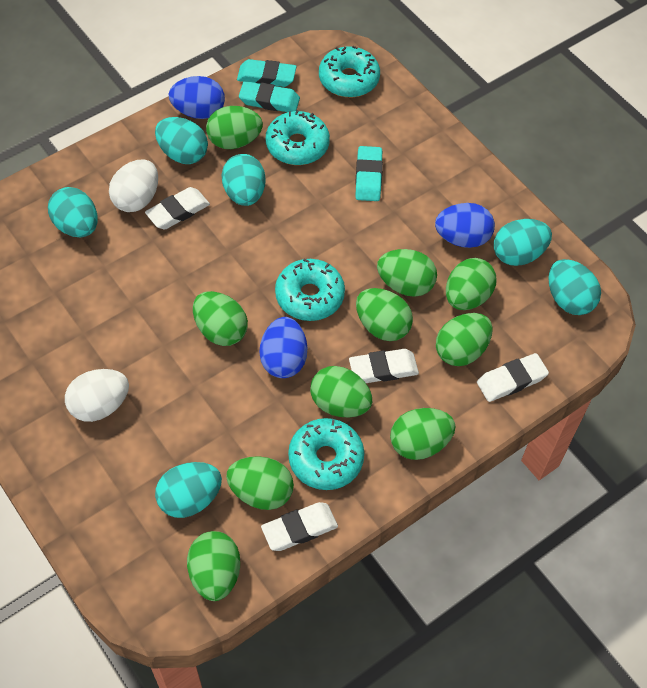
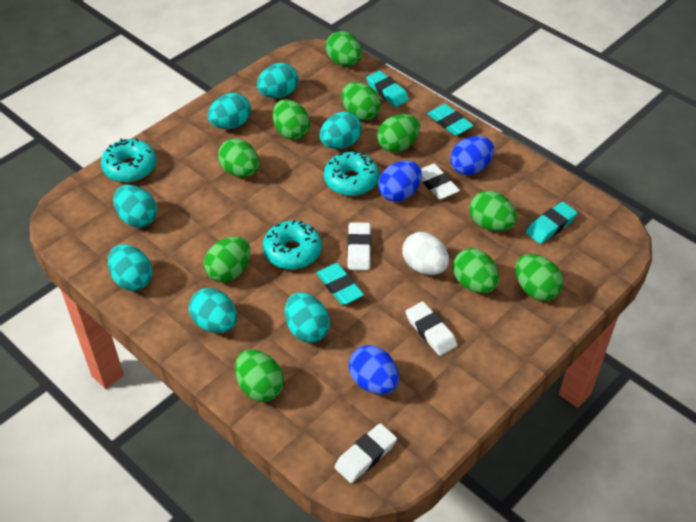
turquoise donut: [266,110,330,165] [275,259,345,321] [288,418,364,490] [319,46,380,97] = 4 -> [101,138,156,182] [263,220,322,269] [324,151,379,196] = 3
turquoise egg: [48,187,98,237] [155,117,208,164] [155,462,222,518] [221,154,266,206] [494,219,552,266] [548,259,601,315] = 6 -> [108,244,152,291] [113,185,157,228] [189,288,237,333] [208,93,251,129] [257,63,298,98] [285,292,330,343] [319,112,362,149] = 7
turquoise eraser: [237,59,297,87] [239,81,300,112] [355,146,383,201] = 3 -> [316,263,364,305] [366,70,409,107] [427,104,474,136] [526,202,578,244] = 4
white egg: [65,369,129,422] [109,159,158,212] = 2 -> [402,232,449,275] = 1

